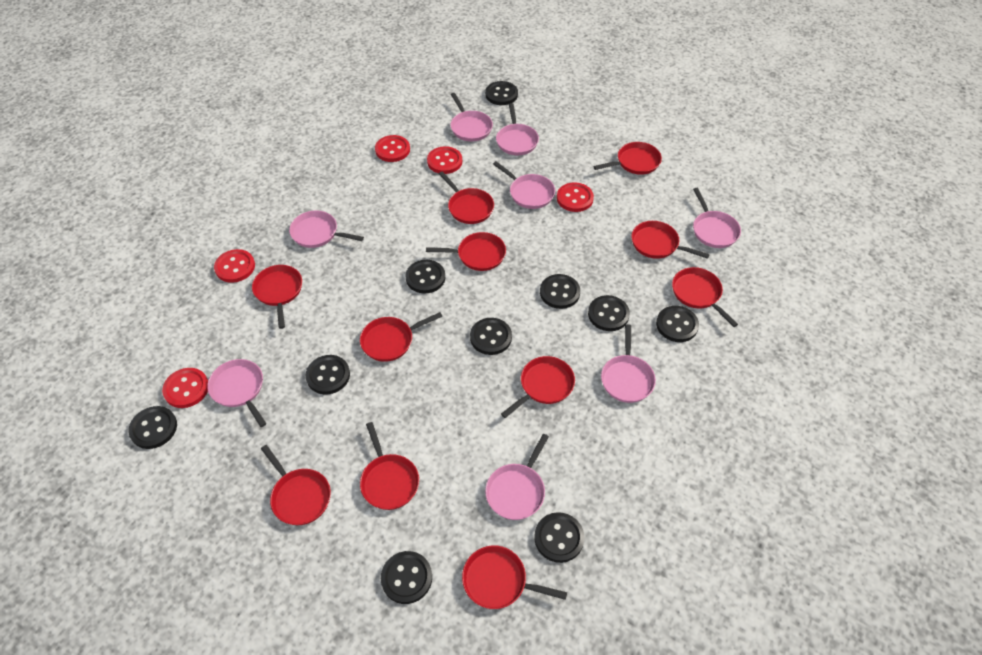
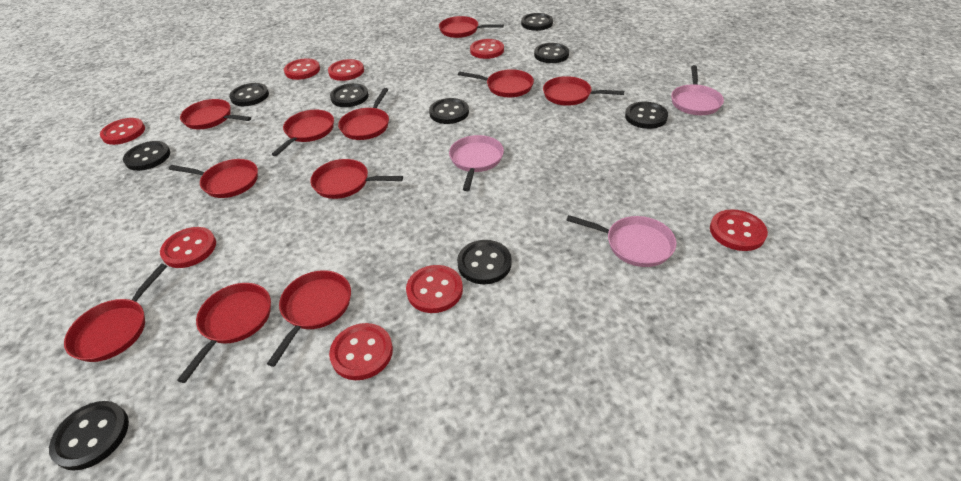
black button: [128,406,177,449] [305,355,350,394] [381,551,432,604] [406,260,445,294] [470,318,512,355] [485,81,518,105] [534,512,584,563] [540,274,580,309] [588,295,630,331] [656,306,699,342] = 10 -> [49,401,129,471] [123,141,170,171] [229,83,269,106] [330,83,369,107] [429,98,469,124] [457,240,512,284] [521,13,553,31] [534,43,569,63] [625,102,668,129] = 9
pink pan: [207,359,267,427] [289,211,364,248] [450,93,493,141] [485,434,549,520] [493,161,555,209] [496,103,539,155] [601,324,656,403] [693,188,741,248] = 8 -> [449,135,504,191] [566,215,677,267] [671,65,724,115] = 3
red button: [162,368,208,408] [214,249,255,283] [375,135,410,162] [427,146,462,174] [557,182,594,212] = 5 -> [100,118,145,145] [160,227,216,268] [284,58,320,80] [328,59,364,81] [329,323,393,380] [406,265,463,313] [470,39,504,59] [710,209,768,251] = 8

